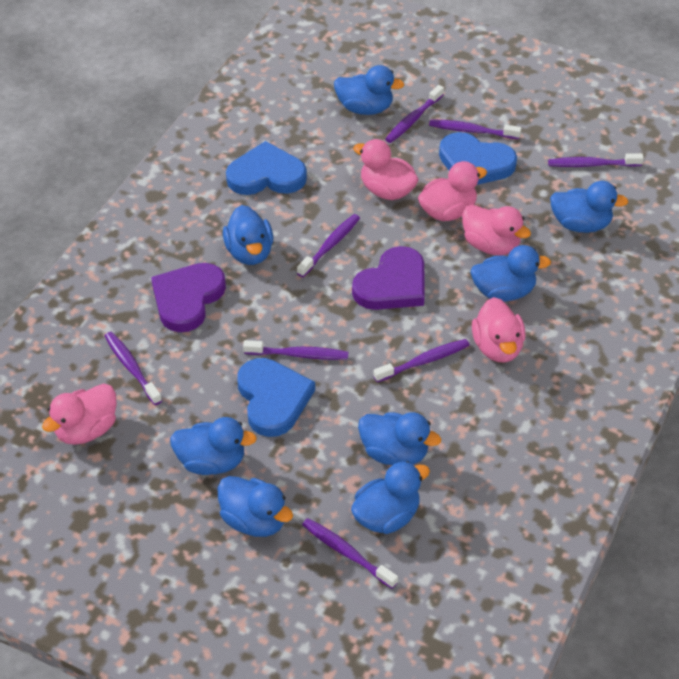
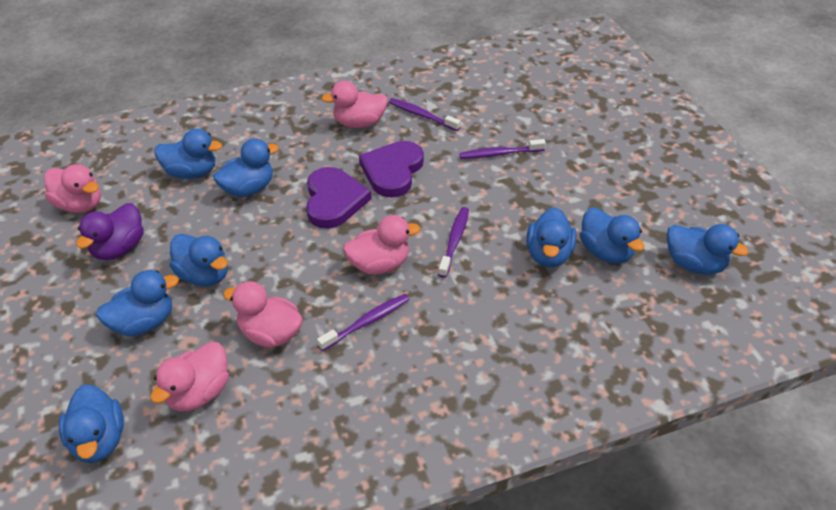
blue heart: [226,141,307,195] [237,358,315,437] [439,132,517,185] = 3 -> none = 0
purple duck: none = 0 -> [76,203,144,260] = 1
purple toothbrush: [105,332,162,405] [243,340,348,360] [297,214,360,277] [302,518,398,589] [374,339,470,382] [385,85,444,143] [429,119,521,139] [548,153,644,167] = 8 -> [317,294,410,351] [389,98,461,131] [438,207,469,278] [459,139,546,159] = 4

